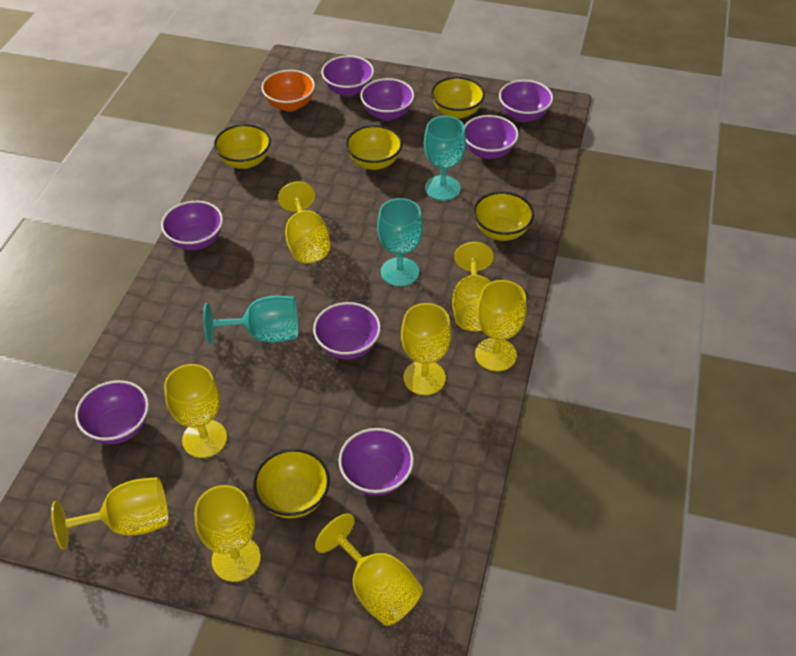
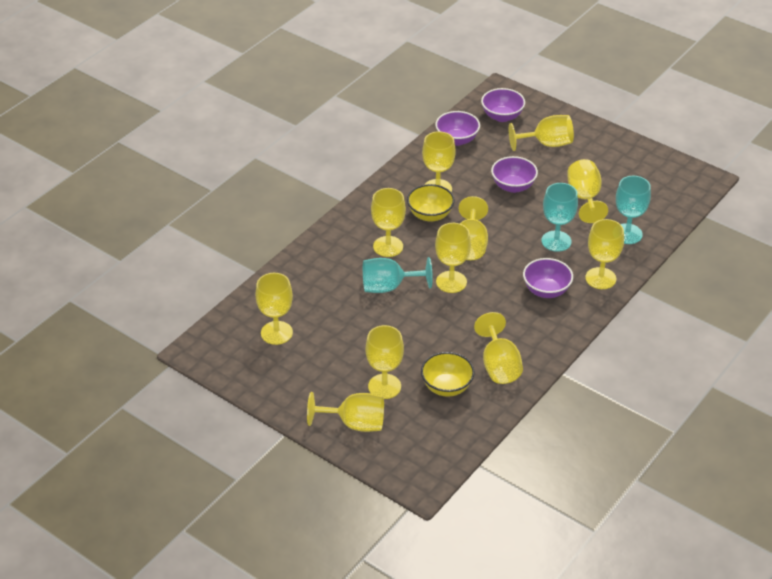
orange bowl: [261,70,315,112] = 1 -> none = 0
purple bowl: [75,380,149,444] [161,201,223,250] [313,302,381,359] [322,55,374,97] [339,428,414,496] [360,78,414,121] [464,115,519,159] [499,80,553,122] = 8 -> [435,111,480,146] [481,88,525,122] [491,156,538,193] [523,258,573,298] = 4
yellow bowl: [214,124,271,169] [253,449,330,518] [346,125,402,170] [431,77,485,119] [473,192,534,241] = 5 -> [407,184,455,222] [421,352,475,397] = 2
yellow goblet: [51,477,169,550] [164,364,227,458] [194,485,261,582] [278,181,330,263] [315,513,423,626] [401,303,451,395] [452,242,494,331] [475,280,527,371] = 8 -> [256,273,293,345] [307,392,384,432] [366,325,404,399] [371,188,406,257] [422,131,456,192] [435,223,471,293] [459,196,488,260] [474,312,523,384] [509,115,574,151] [567,159,608,223] [585,219,624,289] = 11

